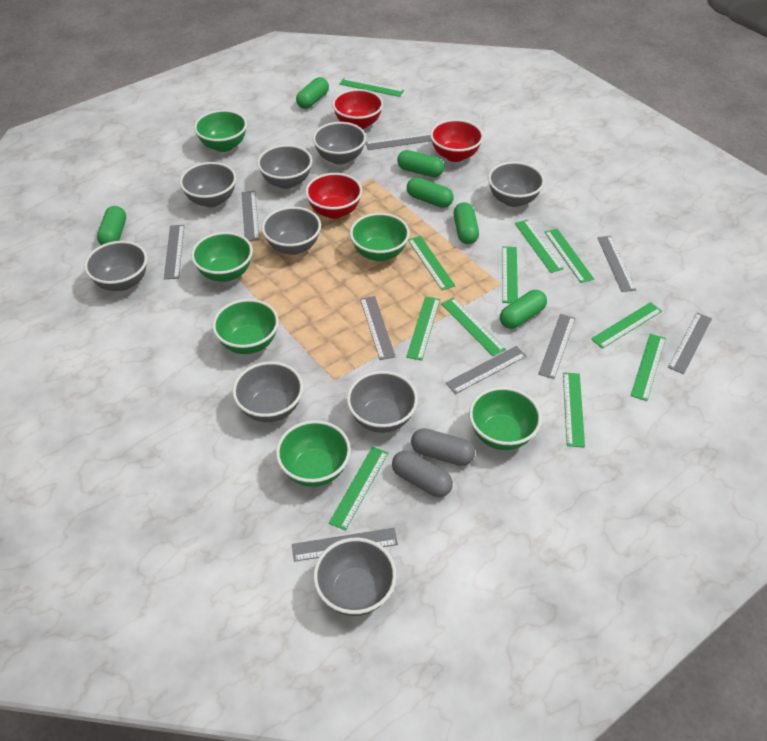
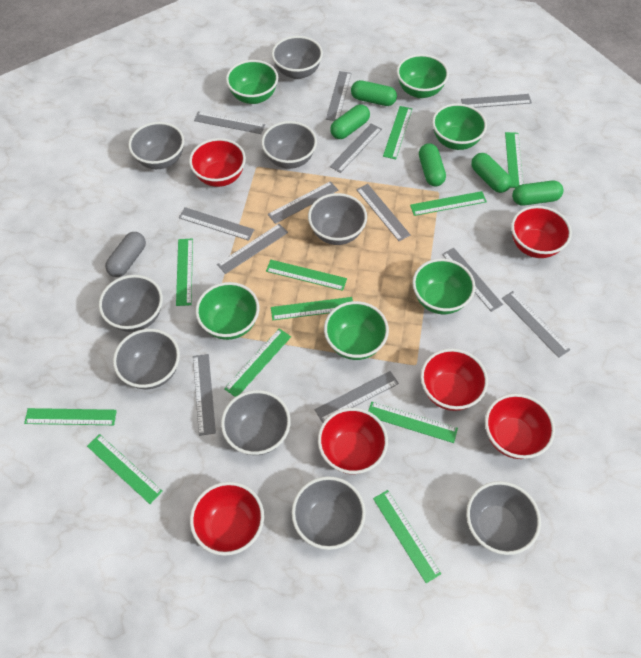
green capsule: [97,206,126,245] [296,77,329,109] [397,150,444,177] [407,177,453,208] [454,202,479,244] [500,290,547,329] = 6 -> [330,104,370,139] [351,80,397,106] [419,143,446,186] [471,153,512,193] [512,181,563,205] = 5
grey capsule: [392,451,453,497] [411,428,475,466] = 2 -> [105,232,146,277] = 1
grey ruler: [164,225,185,279] [241,191,260,241] [292,528,398,562] [360,296,396,360] [365,133,432,150] [446,346,526,394] [538,314,576,379] [597,236,636,292] [668,313,712,374] = 9 -> [179,207,254,241] [193,354,216,436] [194,111,265,134] [217,224,288,274] [268,181,338,224] [315,371,399,423] [326,71,352,121] [330,123,382,173] [356,184,411,241] [442,248,503,312] [461,94,532,108] [502,291,570,358] = 12
red bowl: [305,173,363,219] [332,89,383,129] [430,119,484,162] = 3 -> [189,138,246,187] [190,482,264,556] [318,408,388,474] [420,348,488,411] [485,393,555,459] [511,206,572,258] = 6

